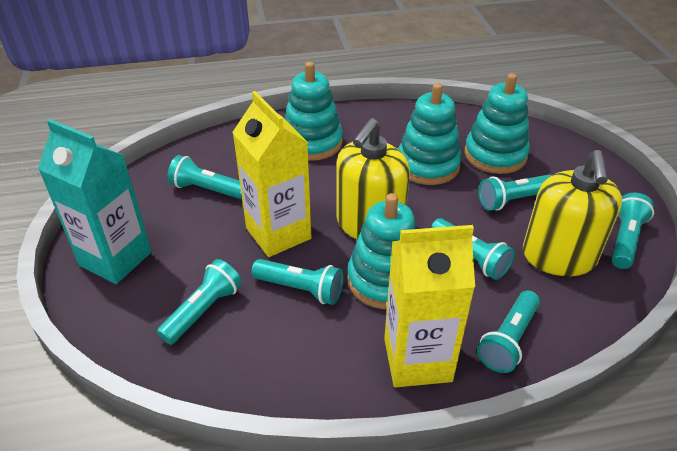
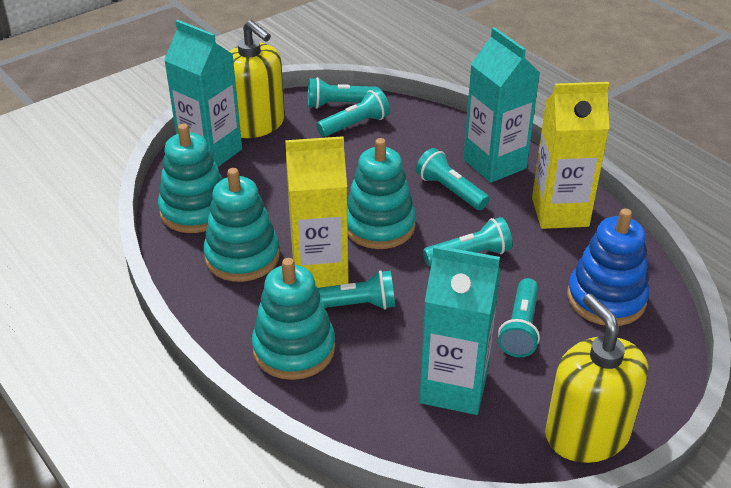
blue stacking toy: none = 0 -> [567,208,649,326] = 1
turquoise carton: [38,119,152,284] = 1 -> [164,20,242,167] [419,245,501,415] [463,27,540,183] = 3
turquoise flashlight: [157,259,242,345] [168,155,242,199] [252,259,344,305] [431,218,515,280] [477,291,540,373] [478,175,552,211] [612,193,654,269] = 7 -> [308,77,380,109] [317,88,390,137] [318,270,395,310] [416,148,490,210] [423,217,513,266] [498,278,540,357] = 6

